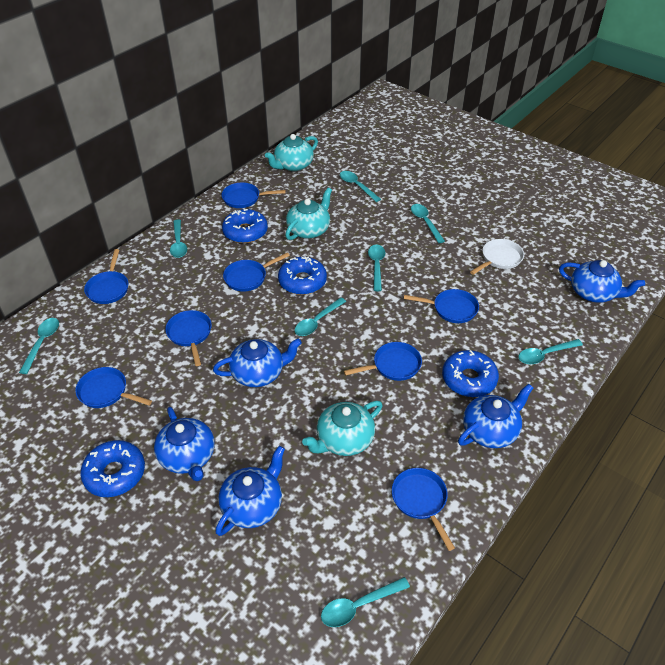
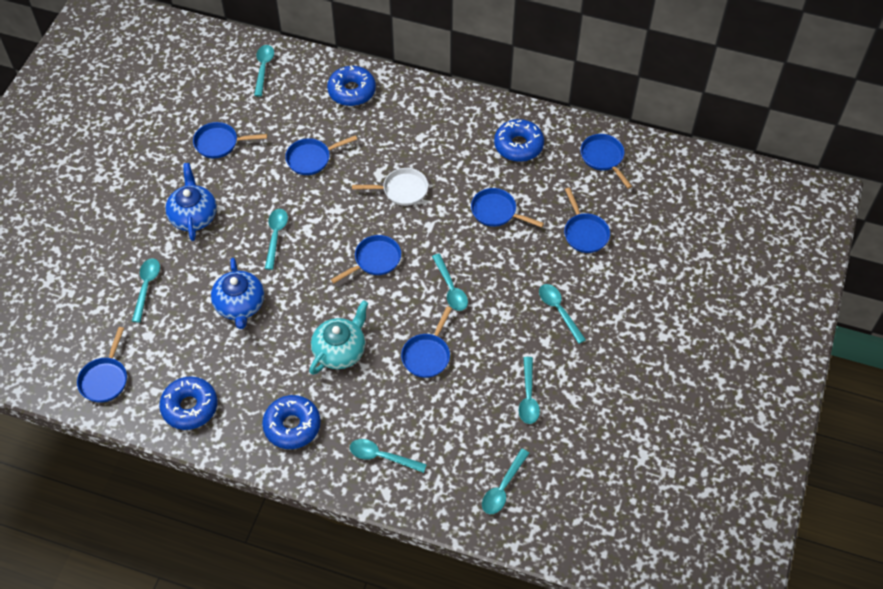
blue teapot: [154,407,215,481] [213,338,302,387] [215,446,285,536] [458,384,533,448] [559,260,645,303] = 5 -> [165,163,217,241] [211,258,264,329] = 2
turquoise teapot: [265,134,318,171] [285,187,332,240] [302,401,383,456] = 3 -> [309,300,368,375] = 1

